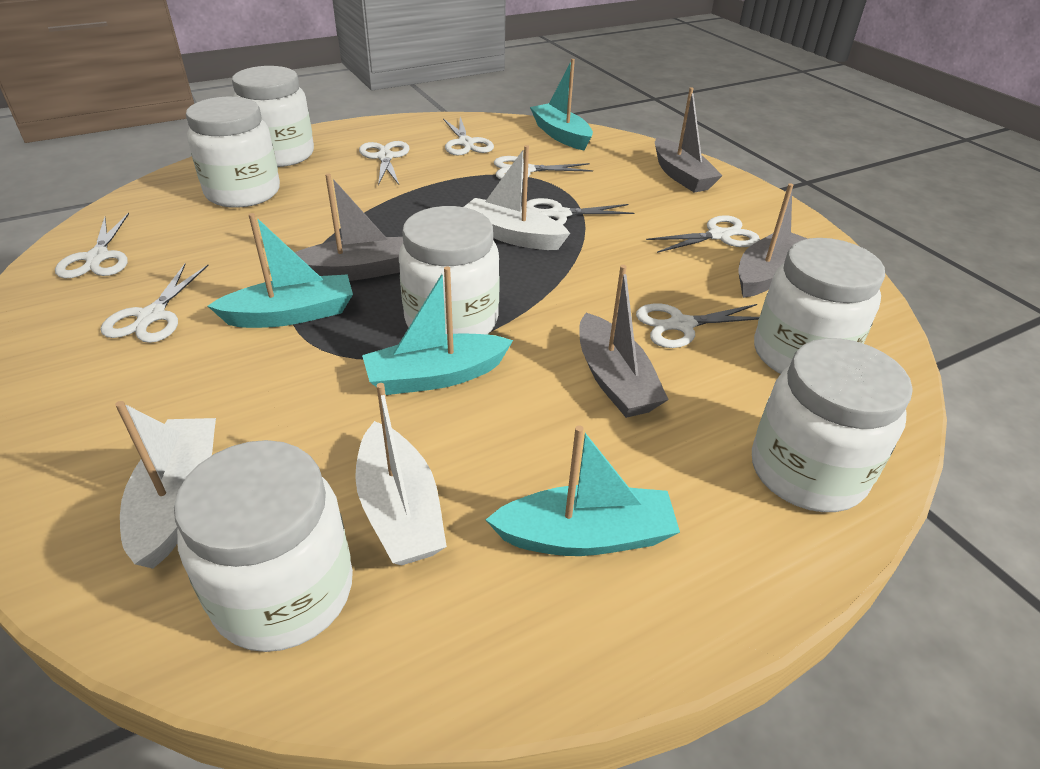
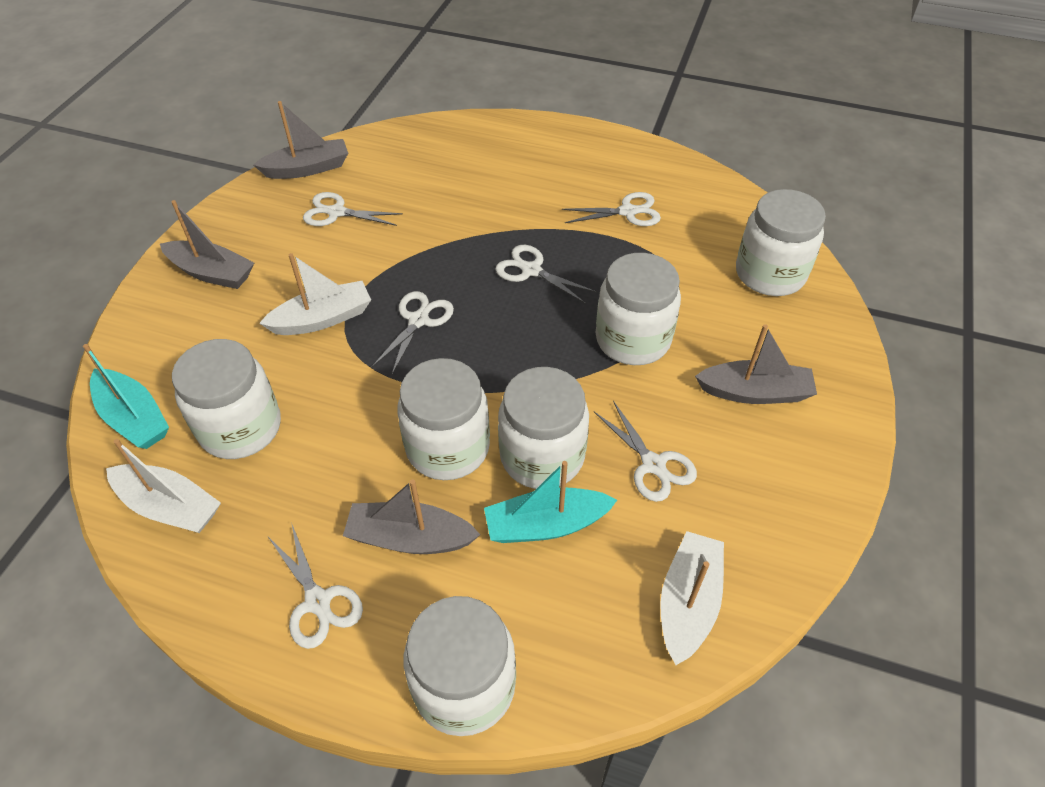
turquoise boat: [208,213,353,328] [362,266,513,395] [486,425,680,556] [530,59,593,151] = 4 -> [83,344,169,449] [484,461,617,543] = 2
white scissors: [55,213,129,278] [100,264,209,343] [359,141,410,186] [443,117,494,155] [494,156,593,180] [527,198,634,225] [636,303,759,348] [646,215,760,253] = 8 -> [268,522,363,649] [303,192,403,226] [371,291,454,376] [495,245,597,304] [562,192,661,226] [594,401,697,502] = 6

